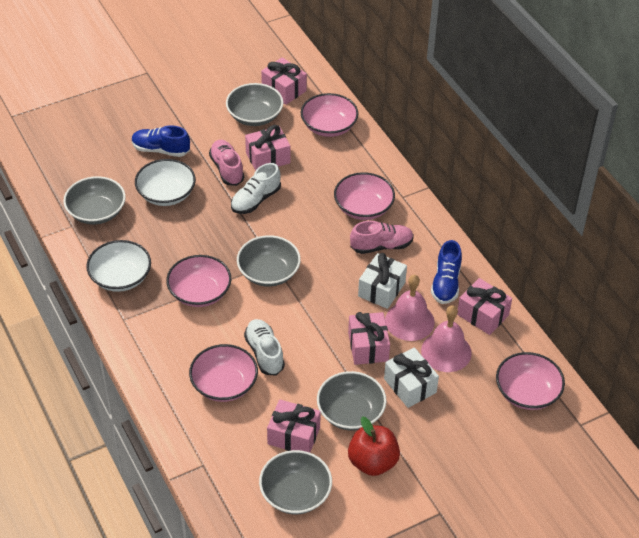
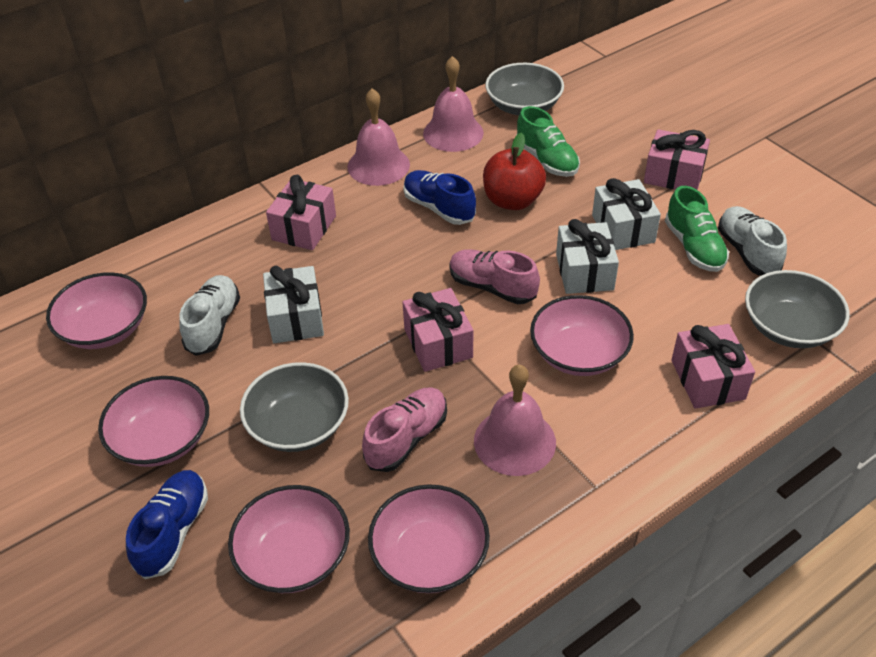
green shoe: none = 0 -> [516,106,580,177] [665,186,729,272] = 2
grey bowl: [63,176,126,224] [226,83,283,126] [237,235,301,287] [259,450,332,514] [317,371,386,430] = 5 -> [240,362,349,452] [485,63,564,115] [745,270,850,348] = 3
pink bell: [385,275,435,341] [421,305,472,372] = 2 -> [347,88,410,186] [423,56,484,152] [474,365,556,476] = 3
pink gift: [245,125,290,171] [261,57,307,105] [267,399,321,453] [348,312,390,365] [457,278,512,335] = 5 -> [266,175,336,250] [402,288,473,372] [644,129,710,190] [671,324,755,409] = 4
white bowl: [86,240,151,292] [135,159,196,206] = 2 -> none = 0
white gift: [358,253,407,309] [384,347,439,408] = 2 -> [263,265,324,343] [556,219,619,294] [592,178,661,250] = 3

